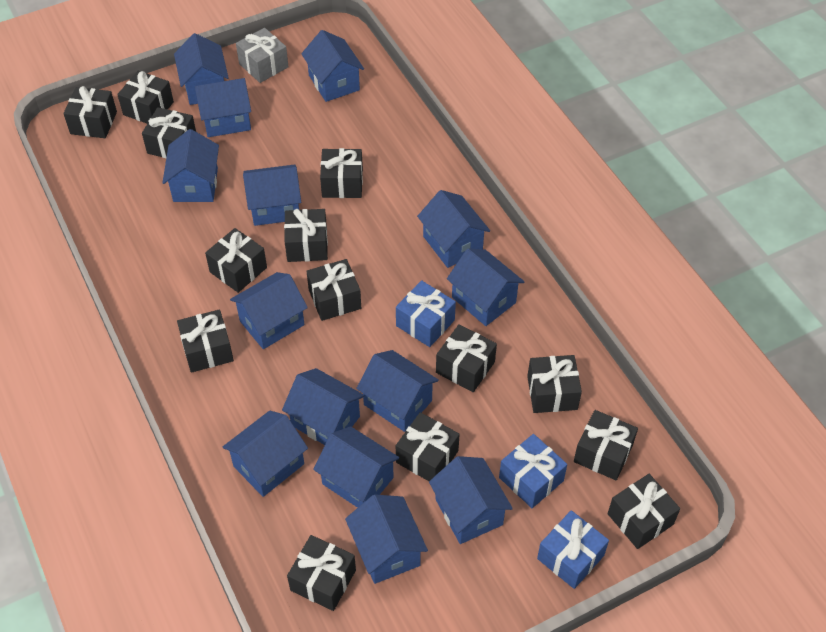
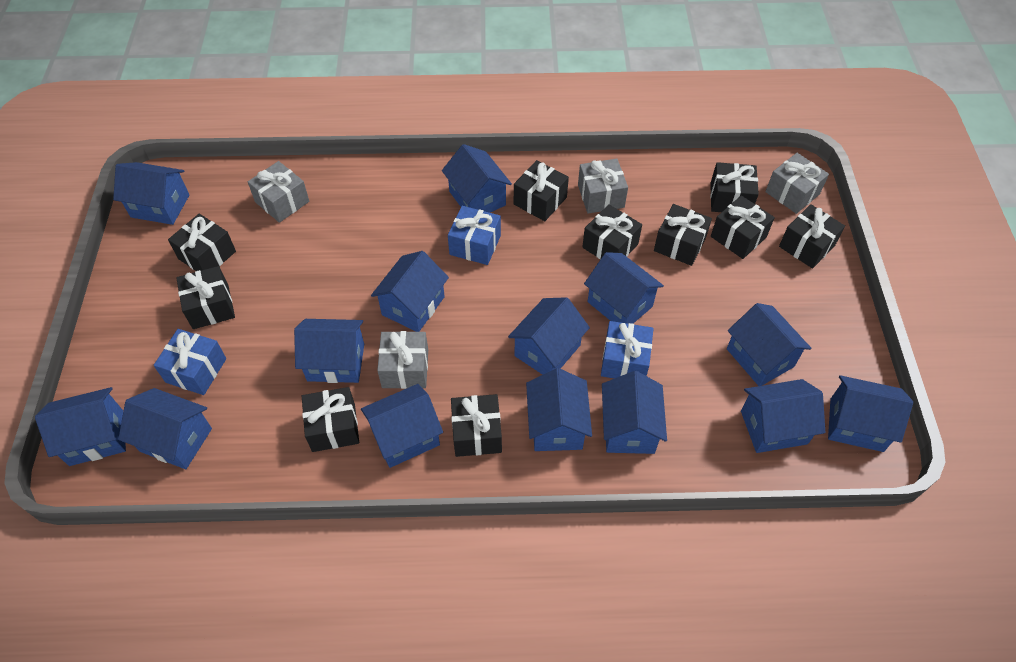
black gift: [63,86,117,138] [117,71,174,124] [142,107,196,158] [177,309,234,373] [205,228,267,293] [284,209,328,262] [287,535,356,611] [306,259,361,321] [320,148,363,198] [396,412,460,481] [436,324,497,392] [527,355,582,413] [574,410,638,480] [608,474,680,549] = 14 -> [168,214,236,271] [176,266,235,329] [302,387,359,452] [451,394,502,457] [514,160,569,221] [582,204,642,259] [654,204,712,266] [710,162,759,212] [711,195,775,259] [779,204,845,269] = 10
grey gift: [236,28,289,83] = 1 -> [248,161,309,223] [377,331,428,389] [578,159,628,214] [765,153,829,214] = 4

